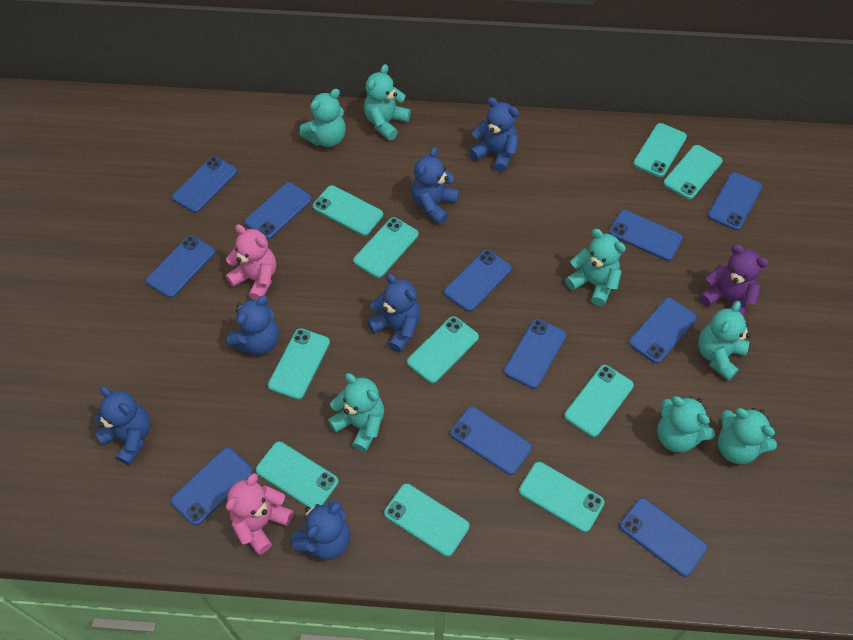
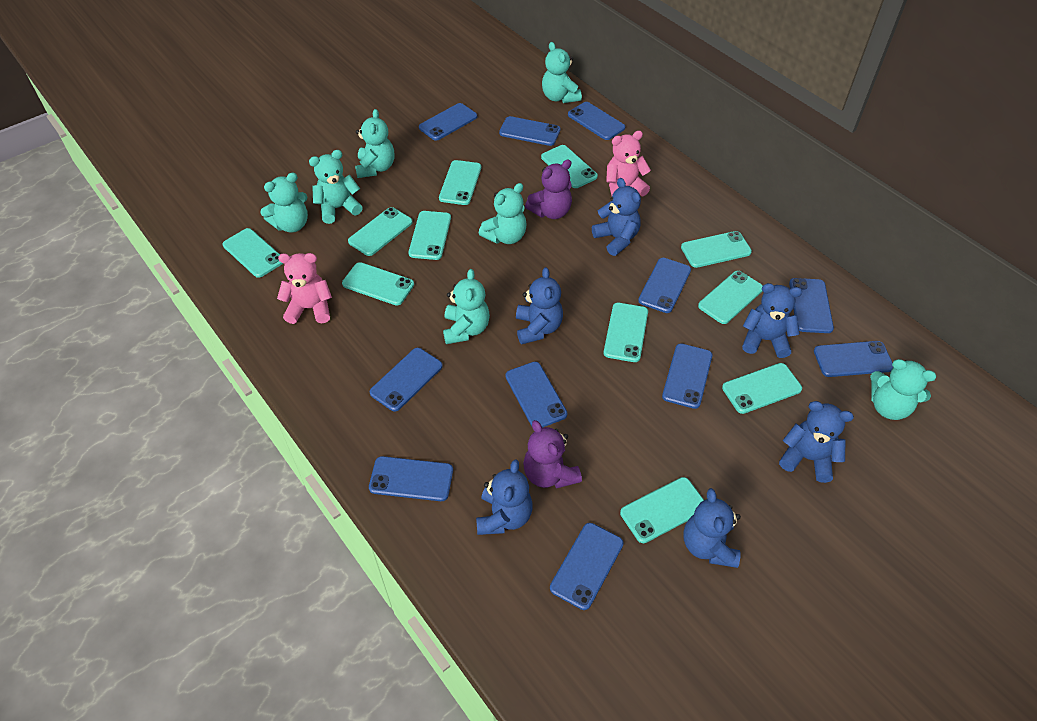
purple teddy bear: [699,245,769,317] = 1 -> [523,420,582,489] [525,159,572,219] = 2
turquoise phone: [256,441,338,508] [268,328,330,400] [313,185,383,236] [353,217,419,278] [384,484,470,557] [407,316,479,383] [519,462,605,532] [564,365,634,437] [633,123,687,177] [663,145,723,199] = 10 -> [223,228,283,278] [342,262,414,306] [348,207,413,256] [409,211,451,260] [439,160,481,205] [541,145,598,188] [604,303,648,362] [620,477,704,543] [681,231,752,268] [698,271,763,324] [722,363,802,414] = 11

